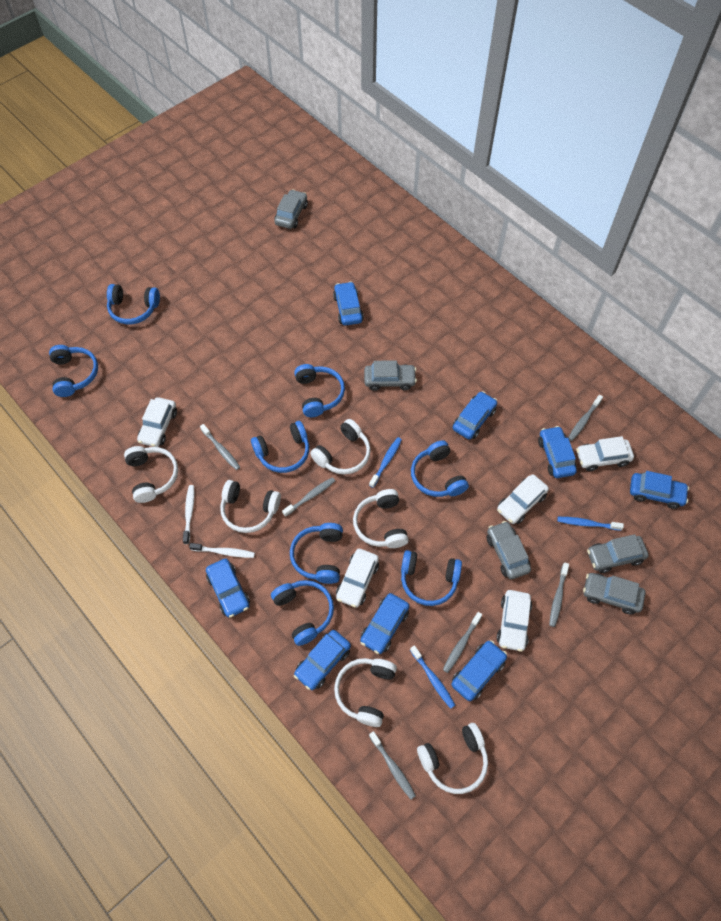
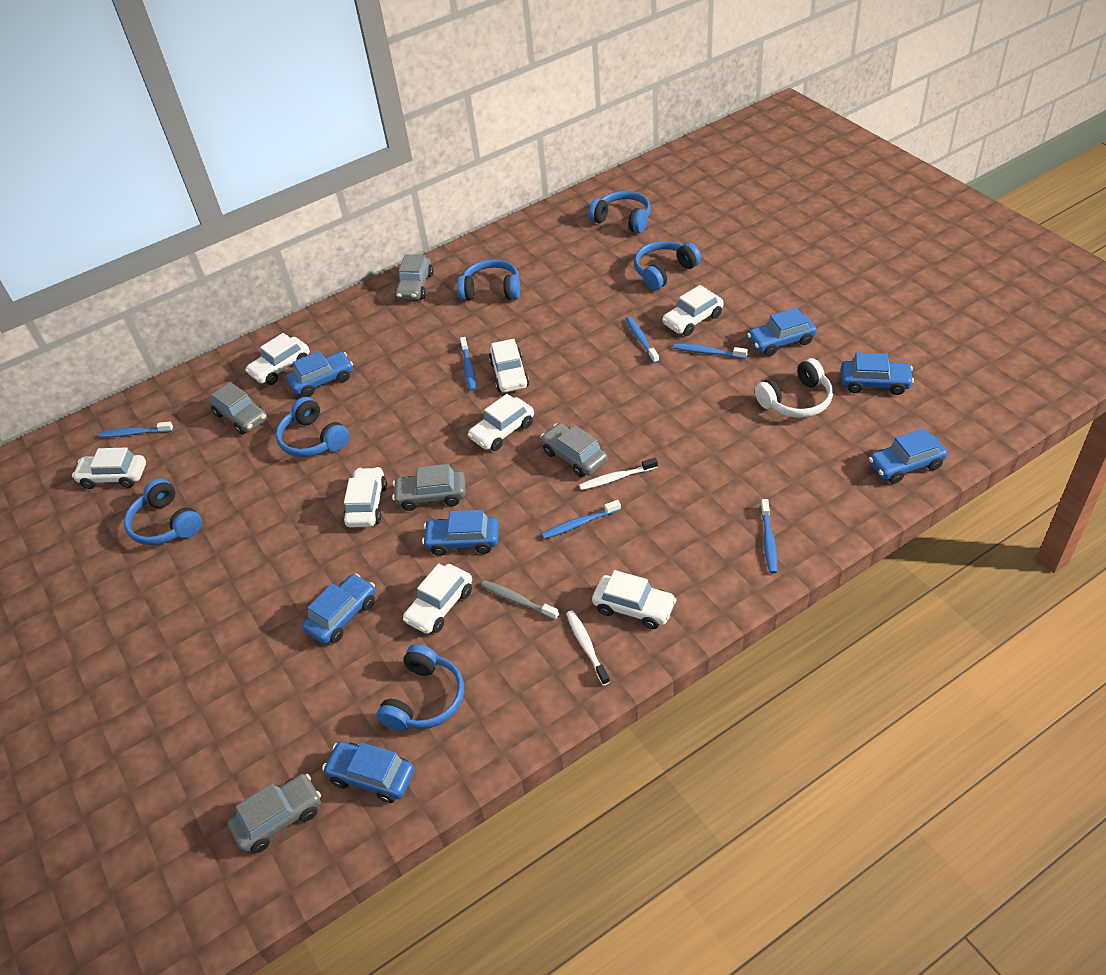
blue car: [206,558,250,618] [294,630,351,690] [333,281,364,326] [360,593,409,654] [451,640,507,701] [453,391,497,439] [538,426,577,478] [630,471,689,509] = 8 -> [286,351,353,397] [302,573,376,644] [322,742,415,803] [422,510,499,556] [747,308,817,356] [841,353,914,395] [869,428,947,484] = 7
blue headphones: [49,345,98,397] [107,284,160,324] [251,421,309,473] [271,580,334,646] [290,523,343,584] [294,364,345,417] [401,550,462,606] [411,440,469,497] = 8 -> [124,478,202,545] [276,397,350,457] [376,644,464,731] [457,259,520,301] [588,191,651,233] [634,241,701,290] = 6
blue toothbrush: [369,437,402,488] [410,645,455,709] [557,517,624,531] = 3 -> [99,422,173,437] [460,337,476,391] [542,500,621,539] [626,317,659,363] [673,344,748,359] [761,499,777,574] = 6
grey toothbrush: [200,424,240,470] [282,477,335,517] [369,731,416,799] [443,612,482,673] [549,563,569,627] [568,395,603,441] = 6 -> [481,580,559,620] = 1
white car: [137,397,177,447] [336,549,379,608] [497,475,549,524] [497,590,532,652] [576,436,634,471] = 5 -> [72,447,146,489] [245,333,310,385] [343,467,387,528] [403,564,472,634] [468,394,534,451] [489,339,529,393] [592,570,677,629] [662,285,724,336] = 8
white headphones: [124,446,178,503] [220,480,281,533] [310,419,371,474] [334,658,397,727] [353,489,409,548] [417,723,488,794] = 6 -> [755,358,833,418] = 1

